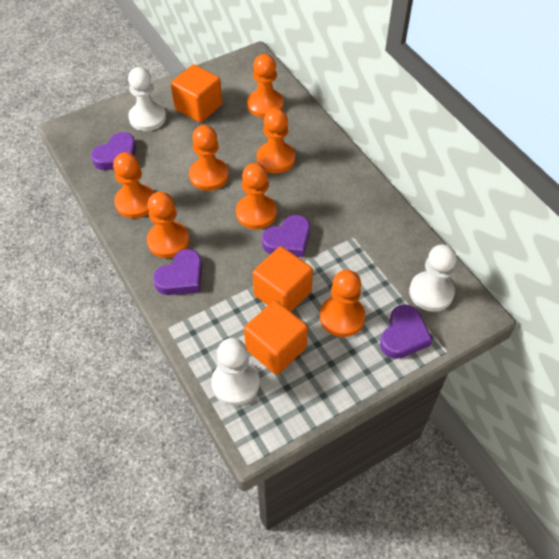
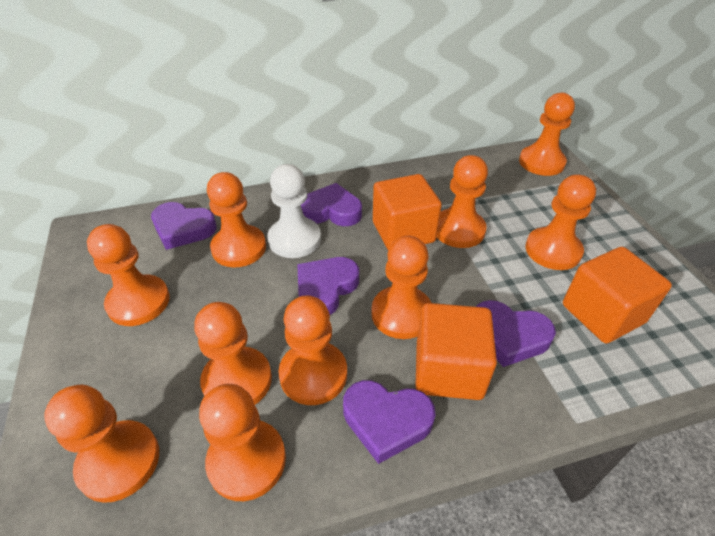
orange pawn: [113,152,154,218] [147,192,190,258] [189,125,229,191] [236,163,277,229] [247,54,284,118] [257,108,295,174] [320,270,365,337] = 7 -> [44,385,159,503] [87,224,170,326] [194,302,272,405] [199,384,286,501] [207,172,266,267] [278,295,347,405] [371,236,431,339] [437,155,488,248] [519,92,575,176] [525,175,596,270] = 10
purple heart: [91,132,136,170] [153,249,202,295] [262,215,310,257] [380,304,432,359] = 4 -> [151,202,217,250] [297,257,359,315] [301,183,362,226] [343,380,436,464] [476,300,556,367] = 5
white pawn: [128,67,166,131] [211,338,260,406] [409,244,457,312] = 3 -> [267,164,321,258] = 1

